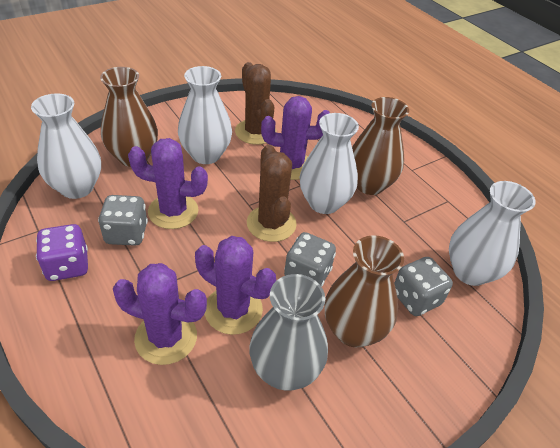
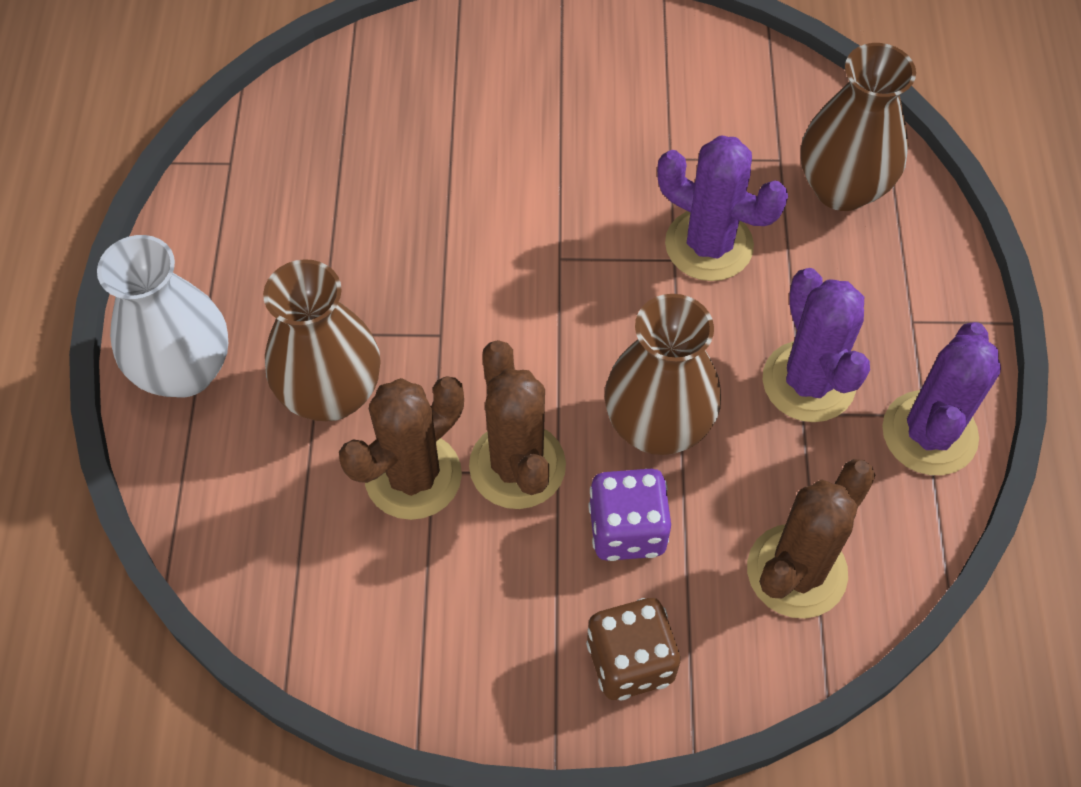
brown cactus: [235,62,277,145] [247,145,297,242] = 2 -> [339,376,464,520] [469,340,566,509] [747,459,875,619] = 3
brown dice: none = 0 -> [586,598,680,700] = 1
grey dice: [98,195,148,246] [284,232,336,287] [394,257,453,316] = 3 -> none = 0
grey vase: [249,274,328,391] = 1 -> none = 0
purple cactus: [113,263,207,365] [128,138,208,229] [195,236,276,335] [261,96,330,180] = 4 -> [657,135,788,281] [763,268,870,422] [882,322,1001,475] = 3
white vase: [31,94,101,199] [178,66,232,164] [300,113,359,214] [449,181,536,286] = 4 -> [97,235,228,397] = 1

